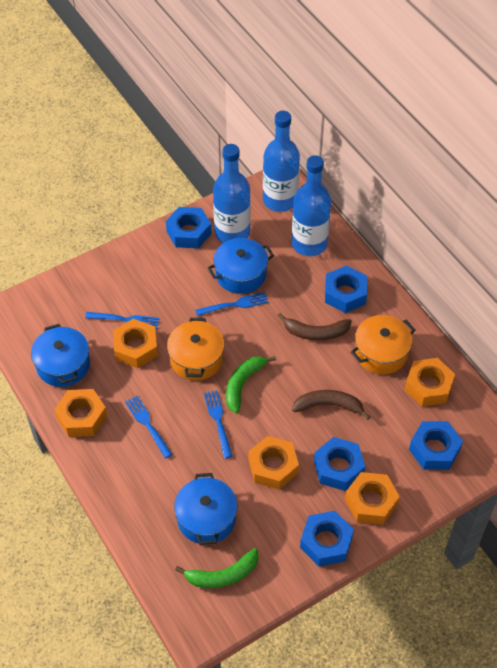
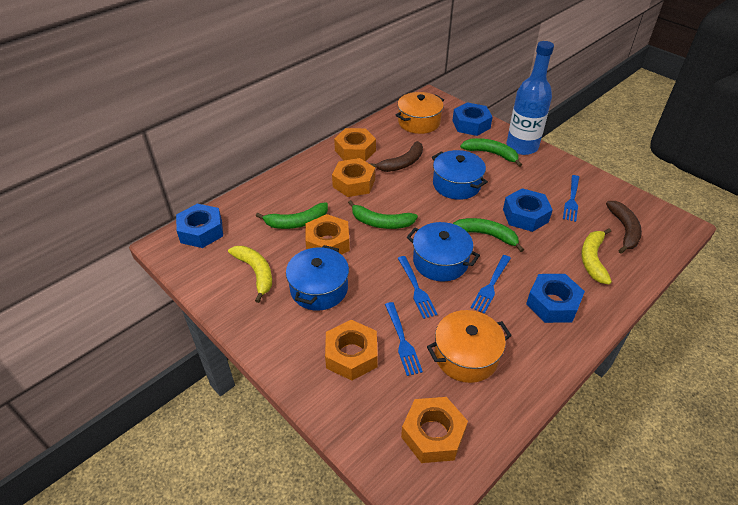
blue bottle: [213,144,251,243] [263,111,300,212] [292,155,331,256] = 3 -> [506,41,554,155] = 1
blue nut: [166,207,211,249] [300,511,354,566] [314,437,365,491] [325,265,367,313] [409,421,463,470] = 5 -> [176,204,223,248] [452,102,493,136] [503,188,553,232] [526,274,585,323] = 4
green banana: [175,548,258,588] [226,356,276,413] = 2 -> [256,202,328,229] [348,200,418,229] [453,218,524,252] [460,138,522,167] = 4
yellow banana: none = 0 -> [228,246,272,303] [581,228,612,285] = 2

